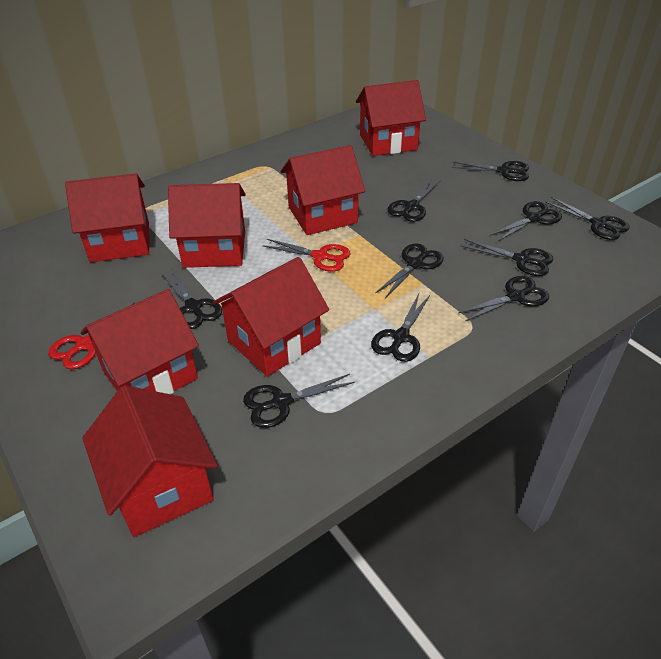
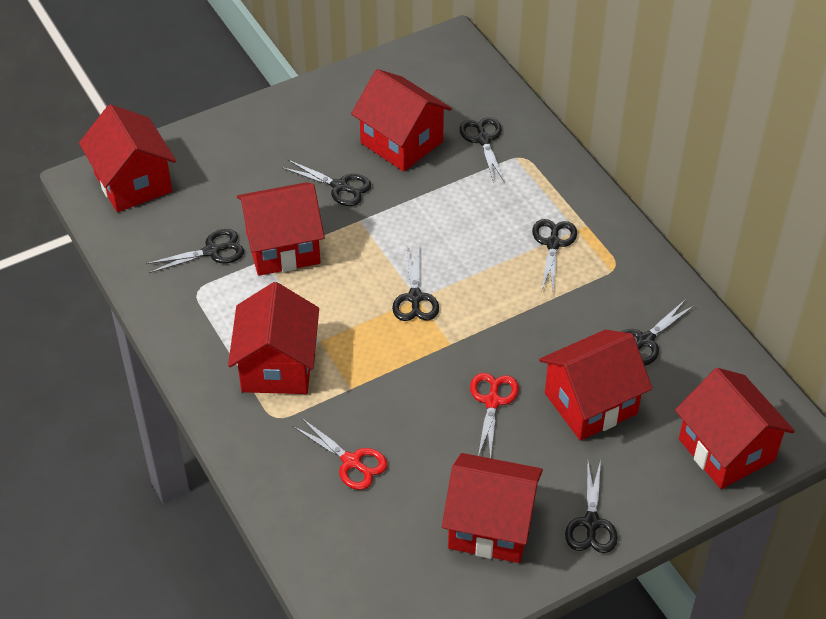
black scissors: [162,268,222,329] [243,374,355,428] [371,294,430,362] [375,243,444,298] [387,179,441,222] [452,161,529,181] [458,276,549,321] [461,239,553,276] [490,201,562,241] [545,197,630,240] = 10 -> [146,229,244,273] [282,160,371,206] [392,245,439,321] [459,117,504,183] [532,219,577,292] [565,460,618,553] [621,299,695,366] = 7

